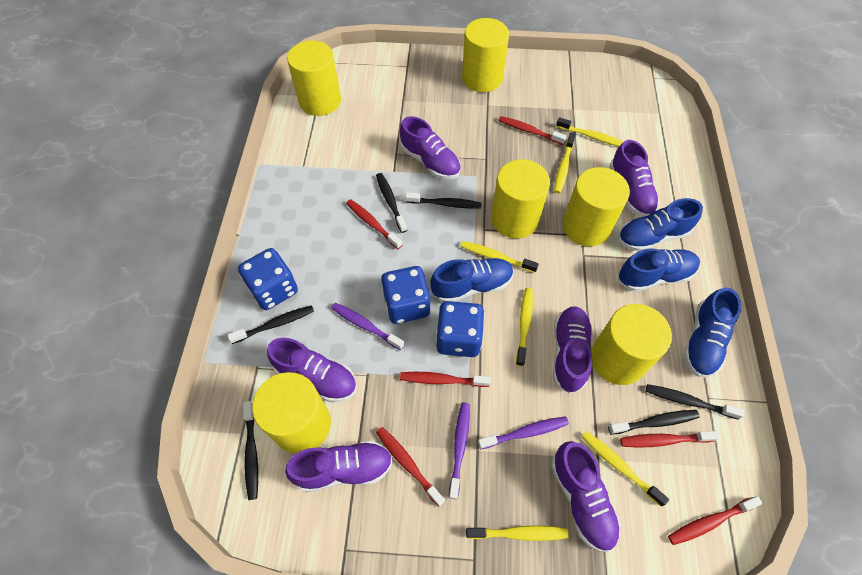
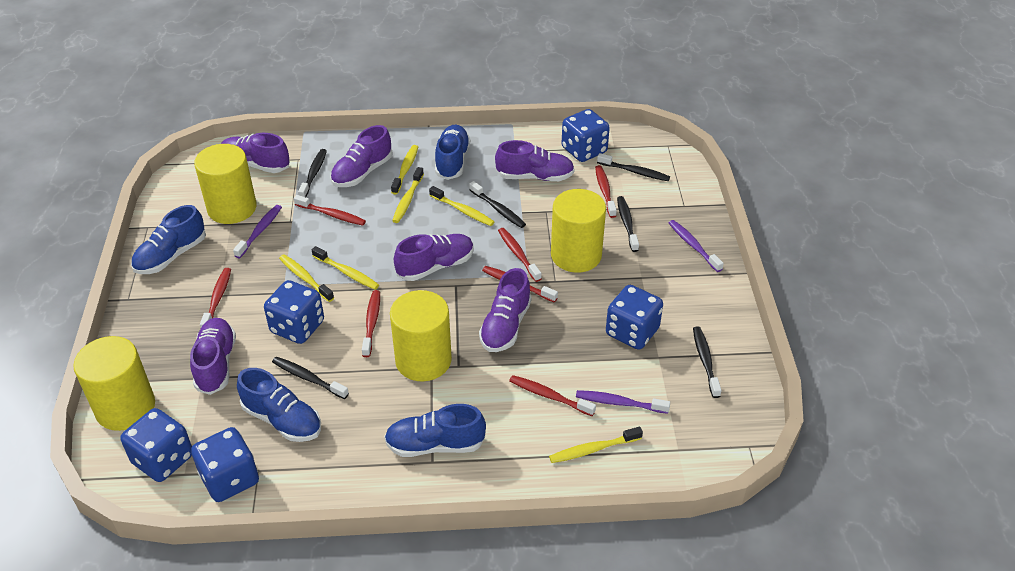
blue dice: [238,248,298,310] [381,266,430,324] [436,301,485,357] = 3 -> [120,408,192,482] [191,427,259,502] [264,280,324,344] [562,109,610,162] [606,285,663,350] = 5
red toothbrush: [346,199,402,249] [376,427,445,507] [400,372,491,387] [498,116,566,145] [620,431,719,448] [668,496,763,545] = 6 -> [200,268,231,327] [294,195,366,226] [362,290,380,357] [482,266,558,302] [498,228,542,282] [509,375,596,416] [595,165,617,218] = 7
yellow cylinder: [252,372,331,454] [287,41,341,116] [462,18,509,92] [491,159,550,239] [562,167,630,246] [591,304,672,385] = 6 -> [73,336,155,431] [194,144,257,224] [390,290,452,381] [551,189,606,273] = 4

